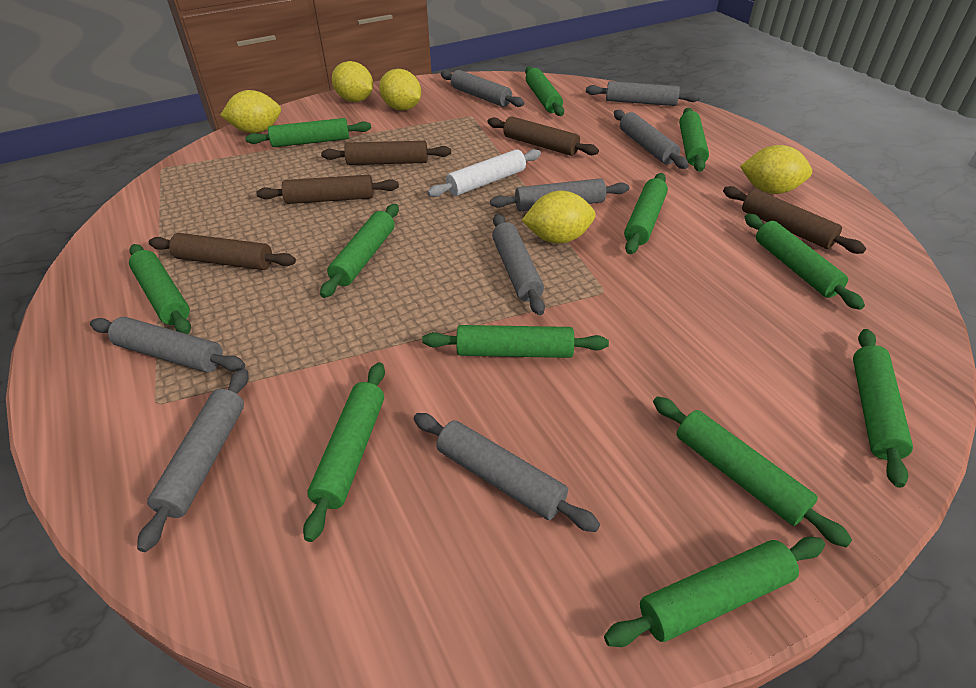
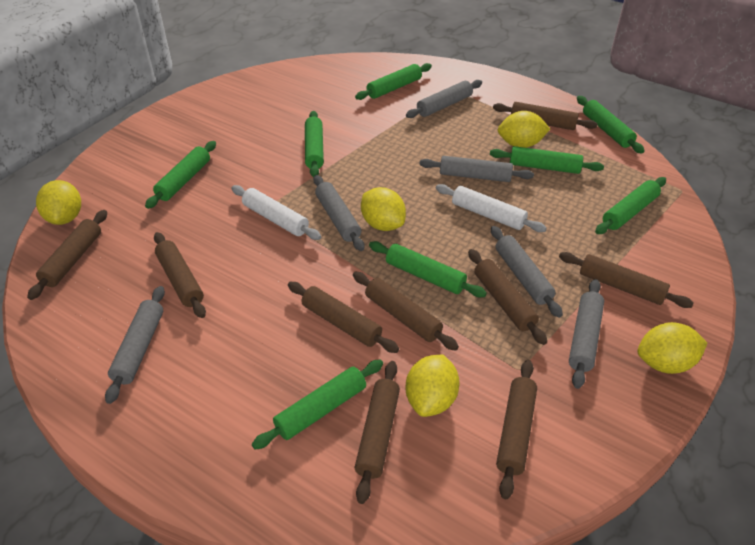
brown rolling pin: [149,233,296,270] [256,175,399,204] [321,141,451,165] [487,116,599,156] [723,186,866,254] = 5 -> [27,210,107,300] [154,232,206,318] [288,282,399,353] [353,272,459,351] [354,361,400,504] [468,249,547,345] [493,102,597,130] [496,360,537,499] [559,252,694,308] = 9
green rolling pin: [129,244,191,334] [245,118,371,147] [303,362,385,542] [320,204,399,298] [422,325,609,358] [525,66,564,116] [604,537,825,647] [624,173,668,254] [653,396,852,548] [679,108,709,172] [745,214,865,310] [853,329,913,488] = 12 -> [145,141,216,209] [252,360,383,449] [305,111,324,177] [355,63,432,100] [369,241,487,297] [490,146,604,174] [577,96,645,154] [595,177,666,234] = 8
grey rolling pin: [90,317,245,372] [137,368,249,552] [414,413,600,532] [441,70,525,107] [490,178,629,212] [492,214,545,315] [586,81,701,106] [614,110,689,169] = 8 -> [105,286,165,404] [313,175,364,251] [406,80,482,118] [419,156,534,182] [491,226,563,318] [569,279,604,389] = 6
white rolling pin: [427,149,541,197] = 1 -> [232,185,321,240] [436,184,547,232] = 2

